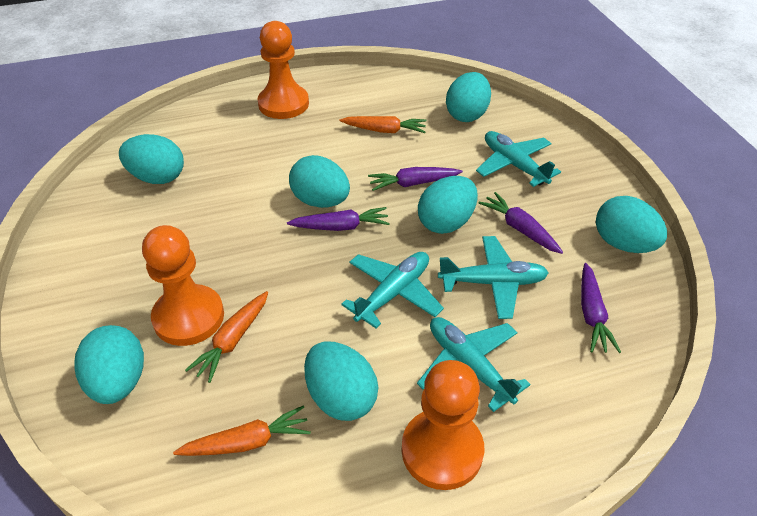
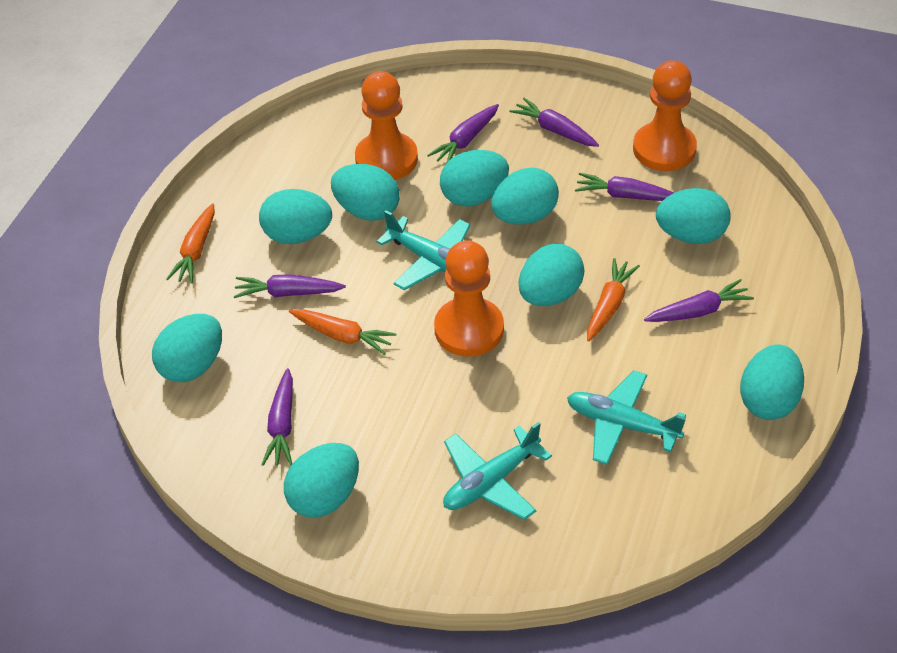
purple carrot: [287,207,390,231] [368,167,463,191] [479,192,563,254] [581,263,621,353] = 4 -> [234,274,346,298] [261,368,293,466] [427,104,499,164] [510,98,599,147] [575,173,674,201] [644,279,754,322] = 6
turquoise egg: [74,325,144,404] [119,134,184,184] [289,155,350,208] [304,341,378,421] [418,176,478,234] [446,72,491,122] [596,196,667,253] = 7 -> [152,314,222,382] [259,189,332,244] [284,443,359,518] [331,164,400,221] [440,150,509,207] [491,167,559,225] [519,244,584,306] [656,188,731,244] [740,344,804,420] = 9
turquoise plane: [341,252,444,328] [417,317,531,412] [438,236,549,319] [476,131,561,187] = 4 -> [376,210,470,290] [443,422,552,520] [567,370,686,465] = 3

